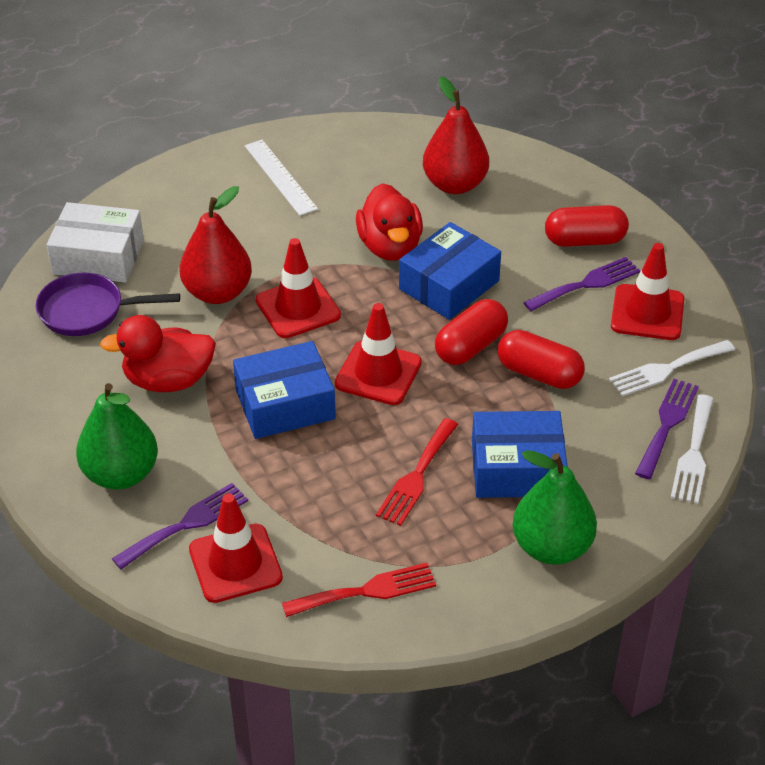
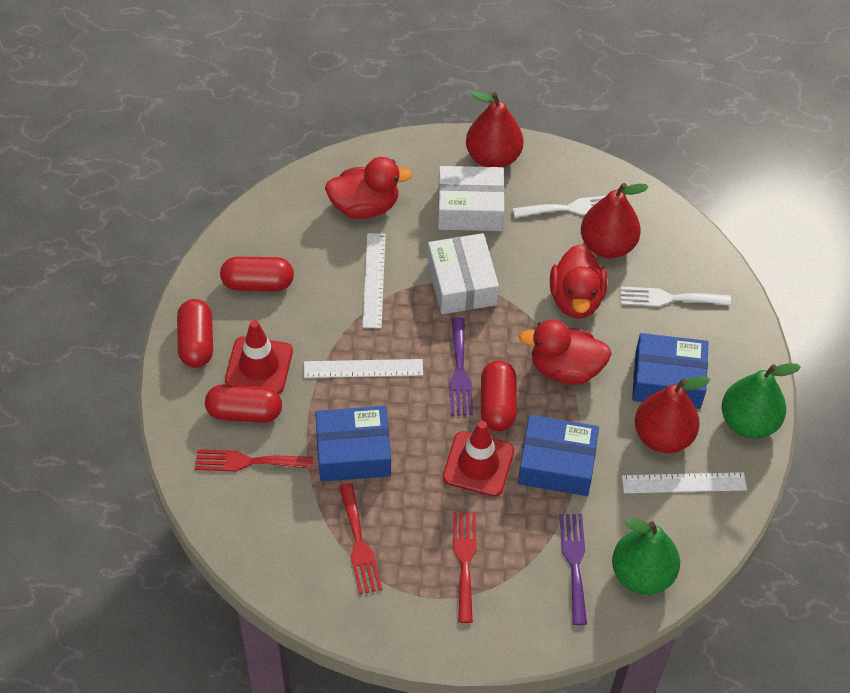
purple fork: [112,483,248,569] [523,257,640,311] [635,379,699,479] = 3 -> [450,317,473,416] [559,514,587,625] = 2
purple pan: [36,273,180,336] = 1 -> none = 0
red capsule: [435,299,508,365] [498,330,585,389] [545,205,629,247] = 3 -> [177,299,213,368] [205,384,282,423] [220,257,294,291] [481,360,517,431] = 4
red duck: [100,315,216,392] [356,183,423,261] = 2 -> [325,157,412,219] [519,320,612,385] [550,244,607,319] = 3
red fork: [282,563,436,617] [376,418,458,526] = 2 -> [195,449,313,471] [339,483,382,594] [453,512,477,623] = 3
red pear: [180,186,252,304] [423,76,489,194] = 2 -> [466,90,524,168] [581,183,649,258] [635,376,710,453] = 3
red traffic cone: [189,493,283,603] [256,238,341,338] [335,303,422,405] [611,243,684,340] = 4 -> [225,320,293,394] [443,421,514,497] = 2
white box: [47,202,144,283] = 1 -> [427,233,499,314] [438,166,504,231] = 2
white ruler: [245,140,318,216] = 1 -> [304,359,423,378] [363,233,386,328] [622,472,747,493] = 3

